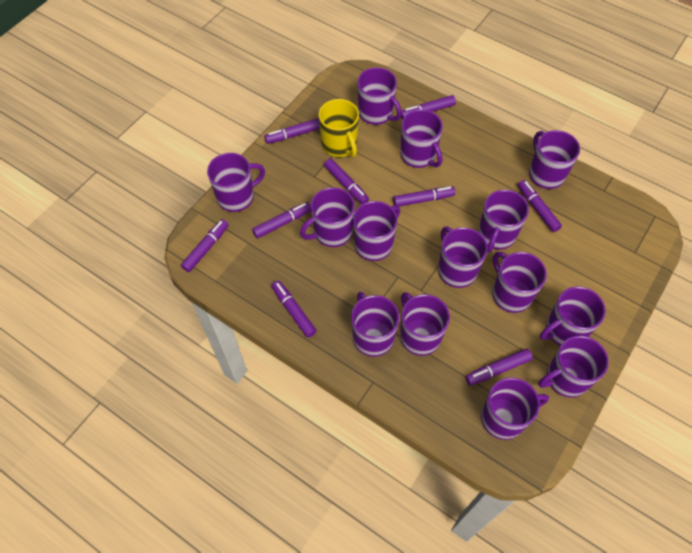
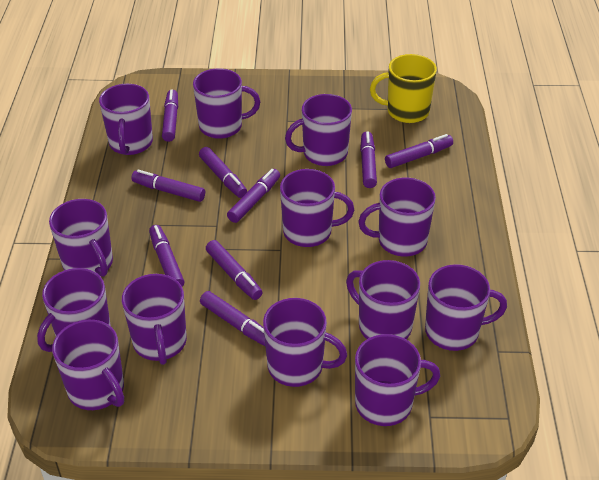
purple mug: [207,153,265,212] [300,187,355,247] [351,292,399,357] [353,201,400,261] [358,67,402,125] [400,110,443,168] [400,292,450,356] [438,227,488,288] [478,190,529,253] [481,377,549,440] [492,252,547,313] [529,130,580,189] [538,336,609,398] [540,286,606,346] = 14 -> [37,268,111,352] [49,199,113,277] [52,320,124,410] [99,84,153,155] [122,274,187,365] [193,68,260,139] [263,298,347,387] [280,169,354,247] [285,94,352,166] [346,260,420,339] [355,334,440,426] [358,178,436,256] [425,264,507,351] = 13

